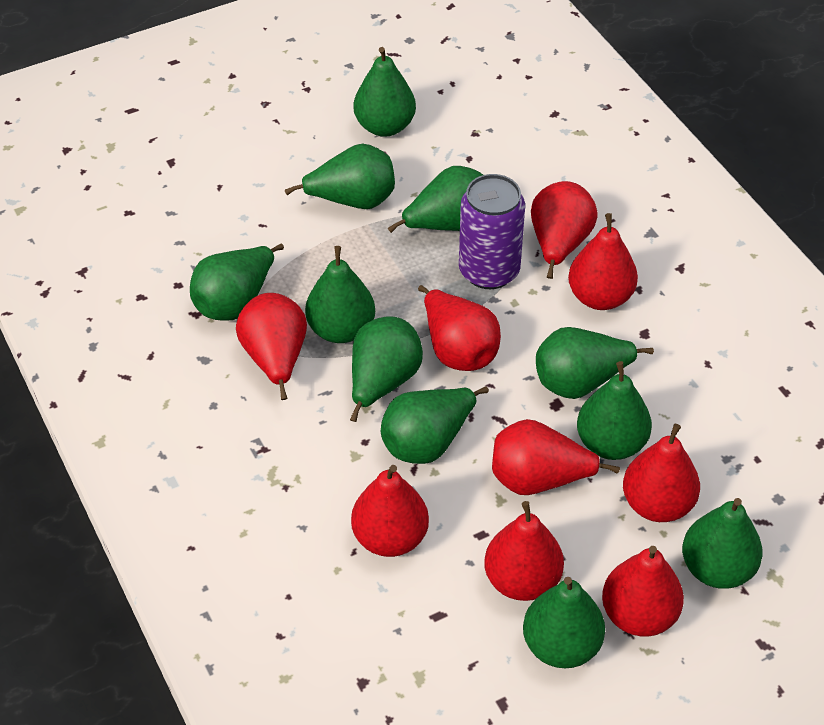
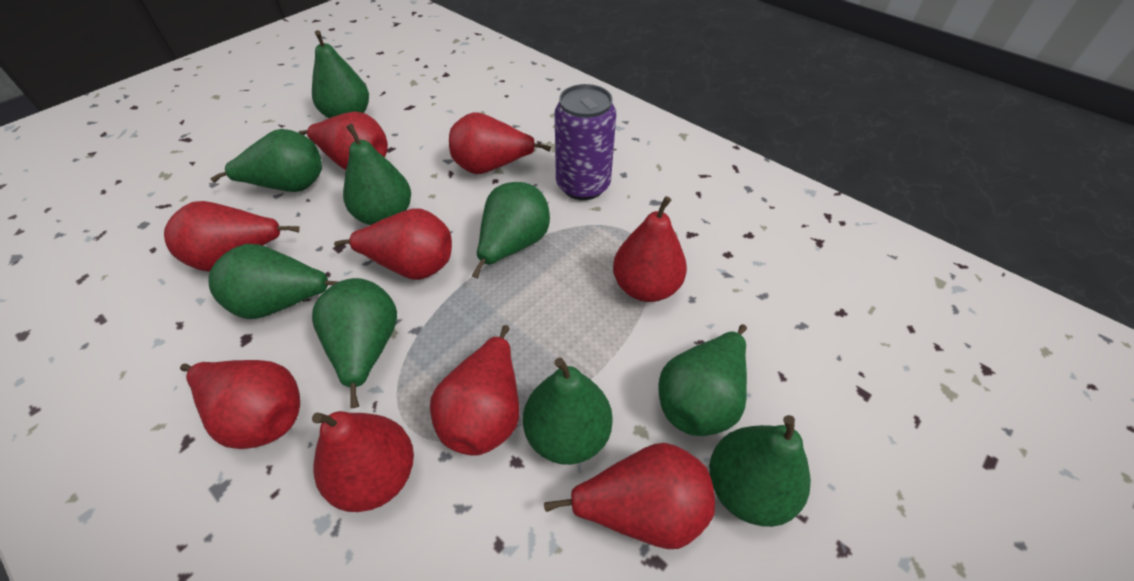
green pear: [190,244,284,321] [285,144,395,209] [305,246,375,343] [350,316,423,422] [354,47,416,137] [381,387,489,464] [387,166,483,233] [523,577,605,668] [536,327,654,399] [577,361,652,460] [682,498,763,589] = 11 -> [208,244,338,319] [211,129,322,192] [312,30,369,118] [312,278,397,408] [343,124,411,225] [472,182,550,278] [523,357,613,465] [658,324,747,436] [709,415,811,527] = 9

